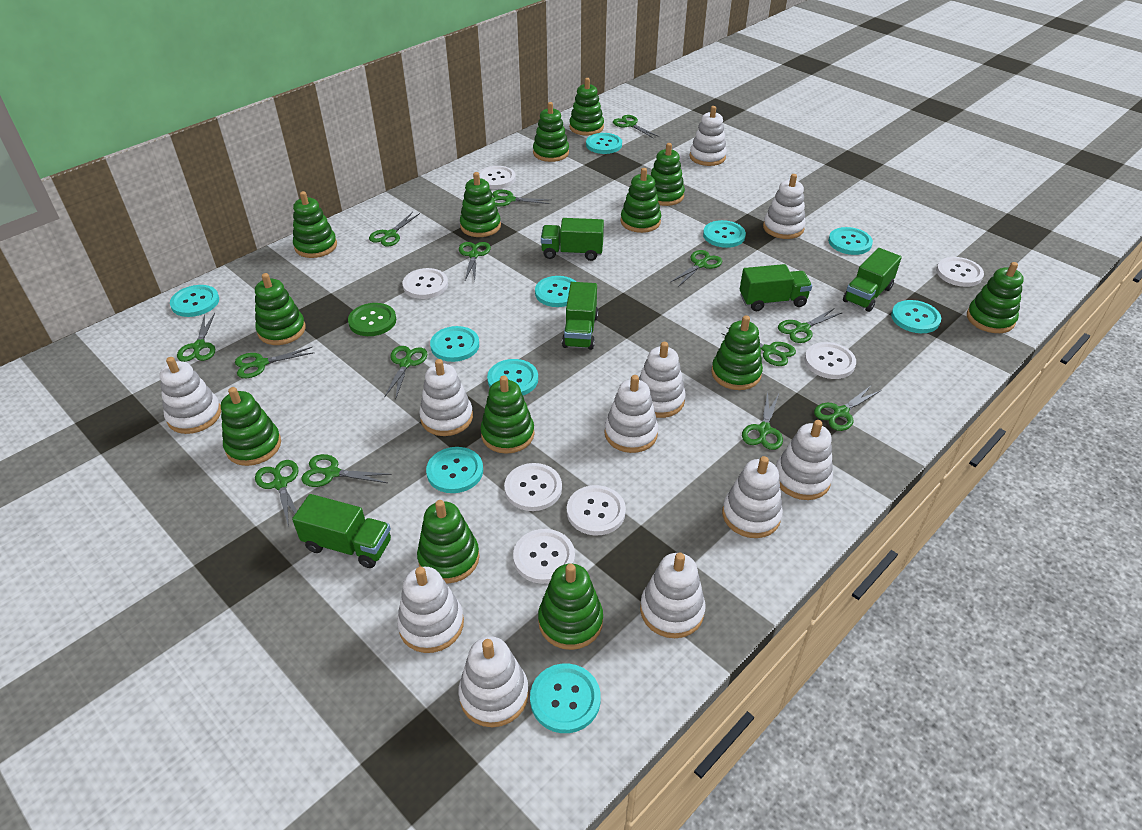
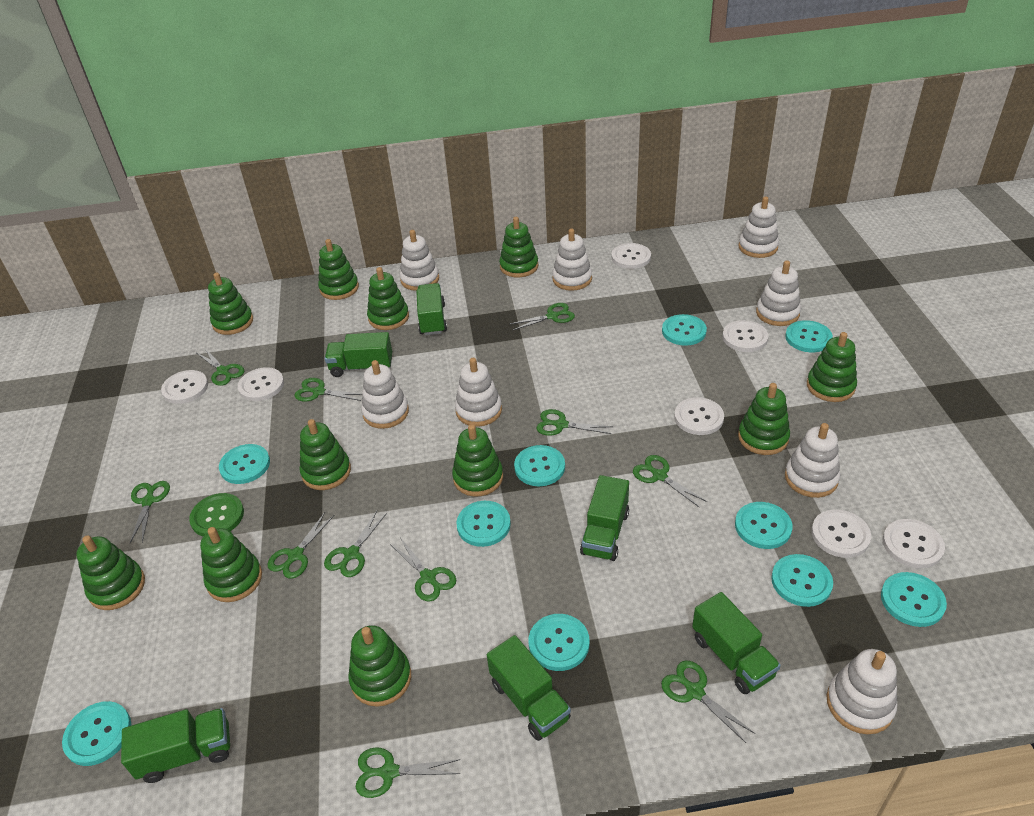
green scissors: [177,313,215,362] [235,347,314,378] [255,460,299,527] [302,454,392,487] [369,212,420,247] [384,346,428,398] [459,242,491,280] [492,190,550,207] [613,115,659,139] [671,250,722,287] [721,327,796,366] [742,392,783,450] [778,308,843,343] [814,385,881,431] = 14 -> [130,481,170,543] [197,349,244,386] [267,512,335,579] [294,378,363,402] [324,511,387,577] [356,747,461,798] [390,539,456,602] [510,303,575,331] [536,409,613,436] [633,455,707,508] [661,661,755,743] = 11
green stacking toy: [221,387,281,466] [255,273,306,345] [293,191,337,258] [417,500,479,584] [460,172,501,237] [480,375,534,454] [533,102,569,162] [538,564,603,650] [569,78,604,136] [621,168,661,233] [650,143,685,206] [711,315,763,390] [967,262,1024,333] = 13 -> [76,535,145,610] [200,527,262,602] [208,273,253,335] [300,419,351,490] [318,239,359,300] [348,625,411,707] [367,267,409,330] [452,424,503,497] [499,217,538,277] [738,383,790,455] [807,332,857,402] = 11
green truck: [292,494,391,568] [541,218,604,261] [562,282,598,350] [740,264,812,311] [843,248,902,312] = 5 -> [121,708,230,783] [325,332,392,377] [416,283,447,335] [487,635,571,741] [580,475,629,561] [692,592,781,694] = 6
white stacking toy: [159,357,221,434] [397,567,464,653] [419,359,473,436] [458,636,529,727] [604,375,658,453] [639,342,686,418] [640,553,705,638] [690,106,727,166] [722,456,783,538] [763,174,806,239] [776,420,833,500] = 11 -> [361,360,409,429] [400,230,439,291] [455,358,502,427] [552,228,592,291] [738,196,779,258] [756,261,801,326] [785,423,840,498] [826,649,897,734] = 8

